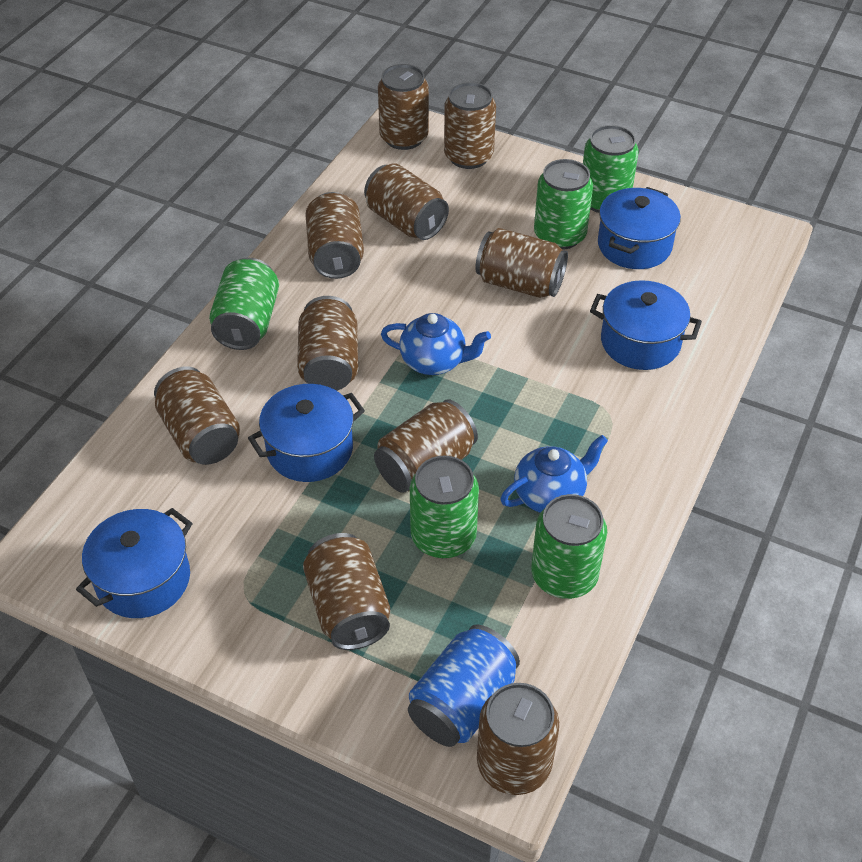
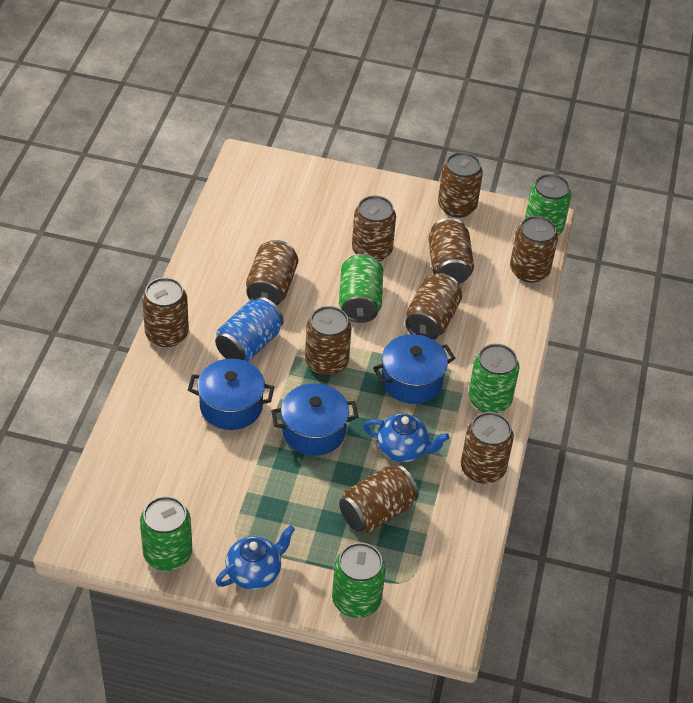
blue pot: [76,508,193,618] [248,384,365,482] [590,280,702,370] [598,187,681,269] = 4 -> [188,359,274,430] [271,383,359,456] [373,334,455,404] = 3

